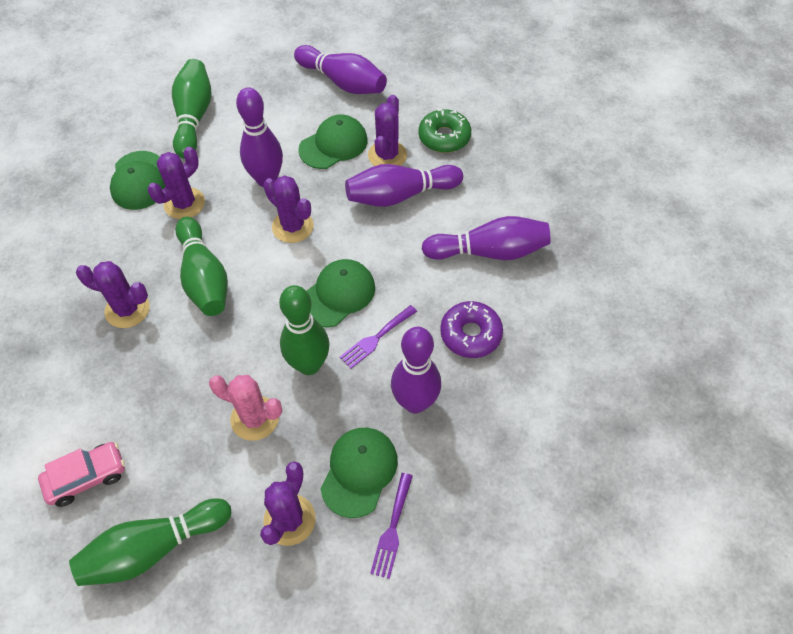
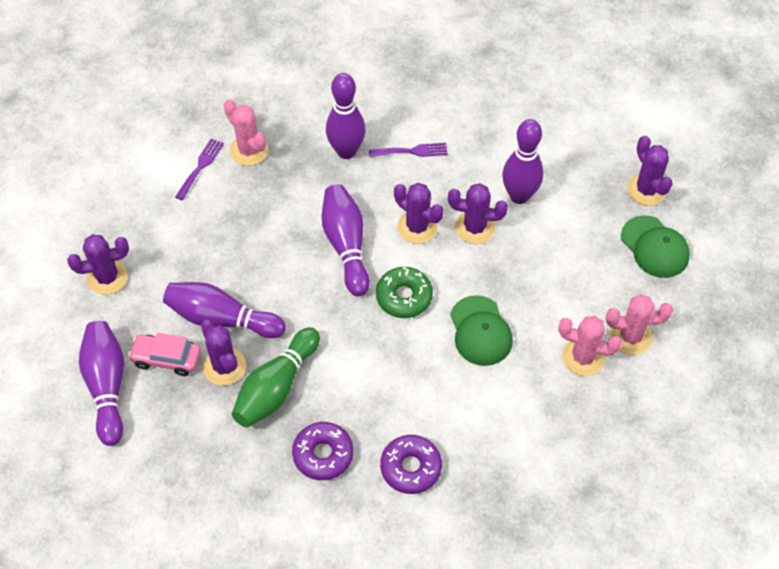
green bowling pin: [69,498,231,586] [172,59,211,159] [175,217,228,316] [279,285,330,375] = 4 -> [232,327,320,427] = 1
green cap: [110,151,166,210] [298,115,368,169] [307,259,375,328] [321,428,398,518] = 4 -> [450,295,513,366] [621,215,690,278] = 2
pink cactus: [209,375,282,441] = 1 -> [224,99,268,166] [558,316,622,376] [606,294,673,355] = 3
purple donut: [440,301,503,358] = 1 -> [292,422,353,480] [380,435,442,494] = 2

